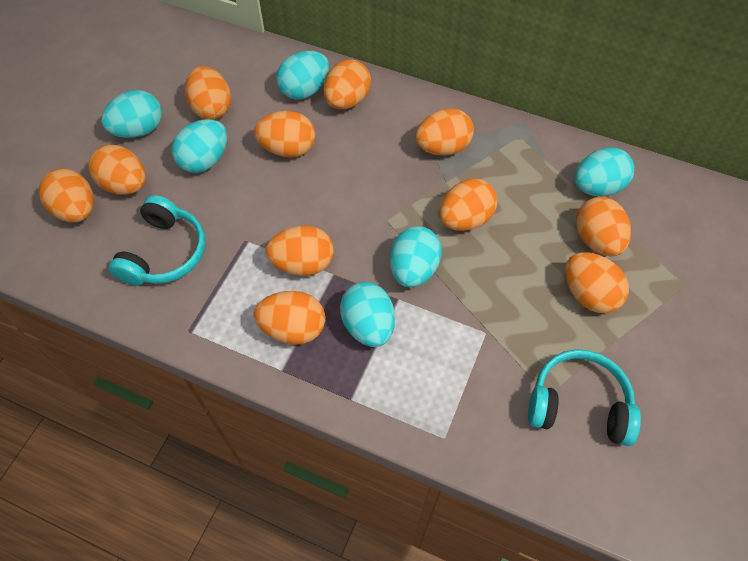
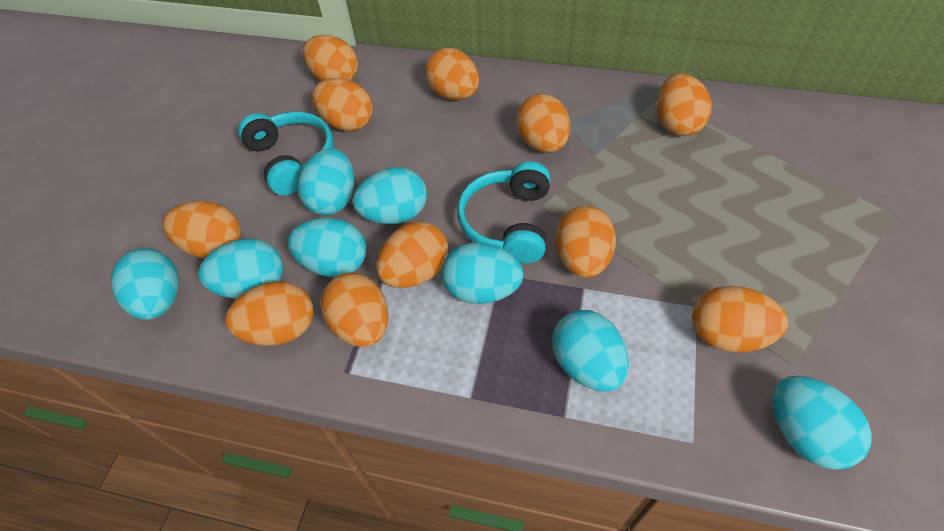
turquoise egg: [101,90,162,138] [172,119,227,173] [276,51,329,100] [340,282,395,347] [390,226,442,288] [574,148,634,197] = 6 -> [111,248,179,320] [198,238,283,299] [287,218,367,277] [298,148,355,215] [353,167,427,224] [441,242,524,304] [552,310,629,392] [772,376,872,470] = 8

